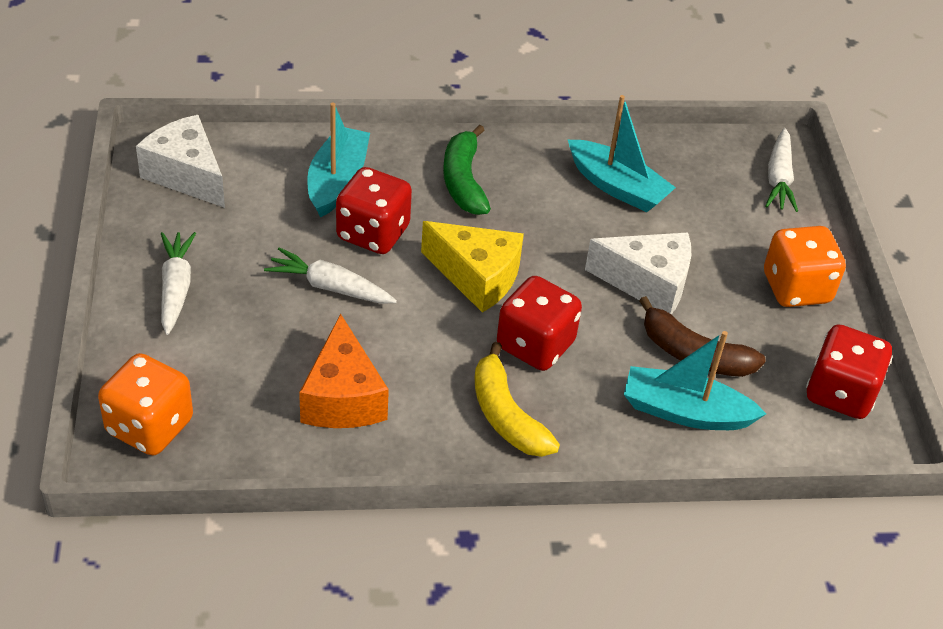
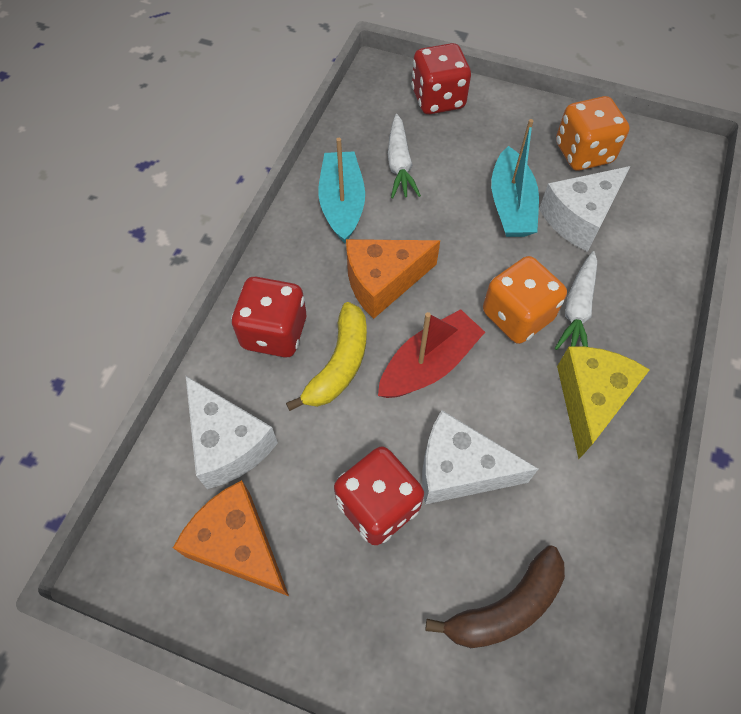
green banana: [443,125,491,215] = 1 -> none = 0
orange cheese: [299,314,389,428] = 1 -> [173,480,289,596] [346,239,440,319] = 2
red boat: none = 0 -> [378,309,485,398] = 1
turquoise boat: [307,102,370,218] [568,95,676,212] [624,331,766,430] = 3 -> [318,138,365,243] [491,119,539,237] = 2
white carrot: [161,232,196,335] [264,247,397,304] [765,128,798,212] = 3 -> [388,114,421,199] [555,251,597,350] = 2
white cheese: [136,115,225,208] [585,232,691,315] = 2 -> [185,375,278,489] [422,410,538,505] [539,166,631,252] = 3

